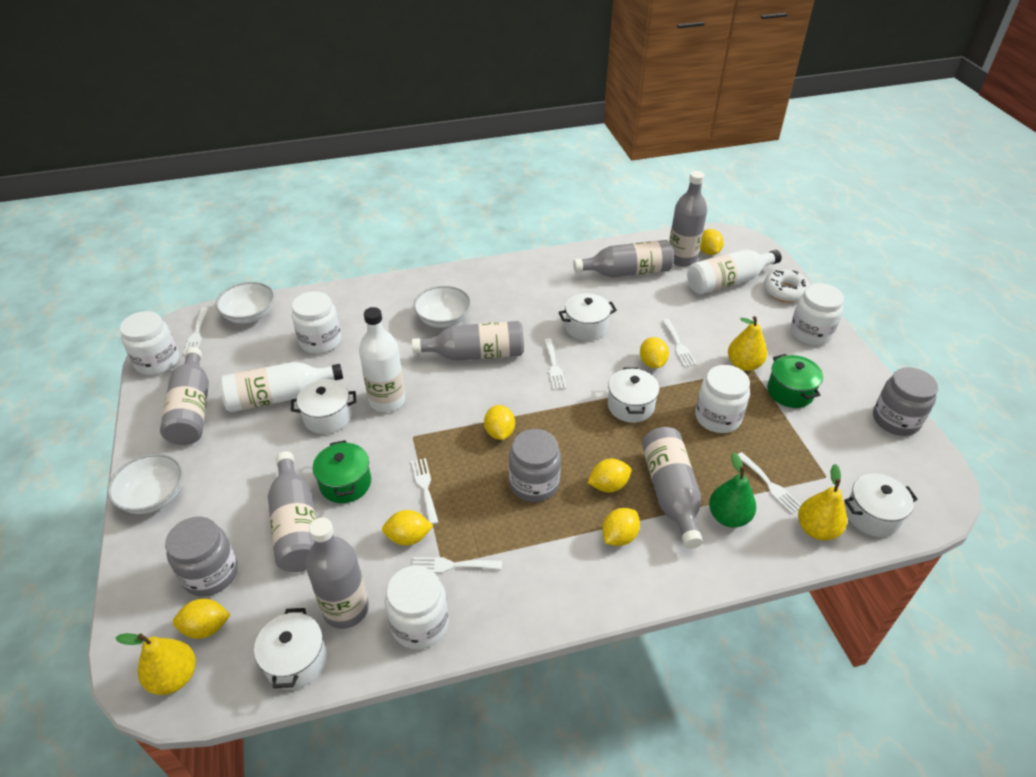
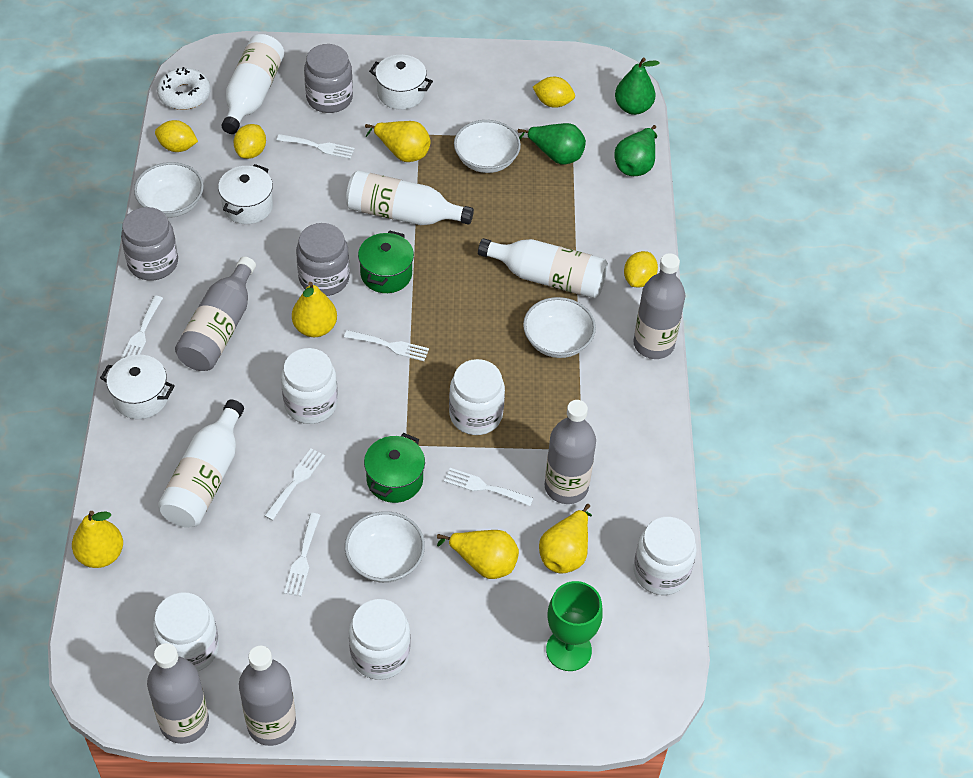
green goblet: none = 0 -> [546,581,603,671] = 1
green pear: [709,452,756,528] = 1 -> [518,123,586,165] [614,125,657,176] [615,58,660,115] = 3
grey bottle: [160,347,209,445] [268,451,316,572] [306,517,369,629] [412,321,524,361] [573,240,674,277] [642,427,703,549] [669,171,707,267] = 7 -> [147,643,209,744] [175,257,256,371] [239,646,296,746] [544,400,596,504] [633,253,685,359] = 5
white bottle: [219,362,343,412] [359,307,406,412] [687,249,782,294] = 3 -> [158,399,244,528] [221,34,284,134] [346,170,474,225] [478,238,608,298] = 4
white bowl: [107,454,183,514] [216,282,275,324] [413,286,471,328] = 3 -> [134,162,204,218] [345,511,425,583] [454,120,521,173] [523,297,596,358] = 4
white pot: [254,608,327,690] [291,379,356,434] [559,293,617,341] [608,368,659,423] [844,473,918,537] = 5 -> [100,355,175,419] [218,164,273,224] [369,55,433,110] = 3
yellow lemon: [173,599,231,639] [382,510,433,546] [484,405,515,440] [588,459,631,492] [602,508,640,546] [640,337,669,368] [700,229,724,255] = 7 -> [155,120,198,152] [234,124,266,159] [533,77,575,108] [624,251,658,287] = 4
yellow pear: [116,633,196,695] [728,316,767,371] [798,464,847,540] = 3 -> [72,511,123,568] [292,282,337,337] [365,121,431,162] [437,530,519,579] [539,504,592,573] = 5

